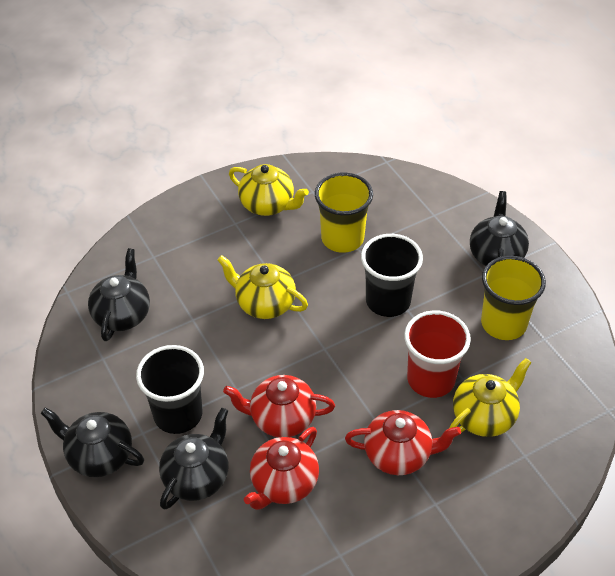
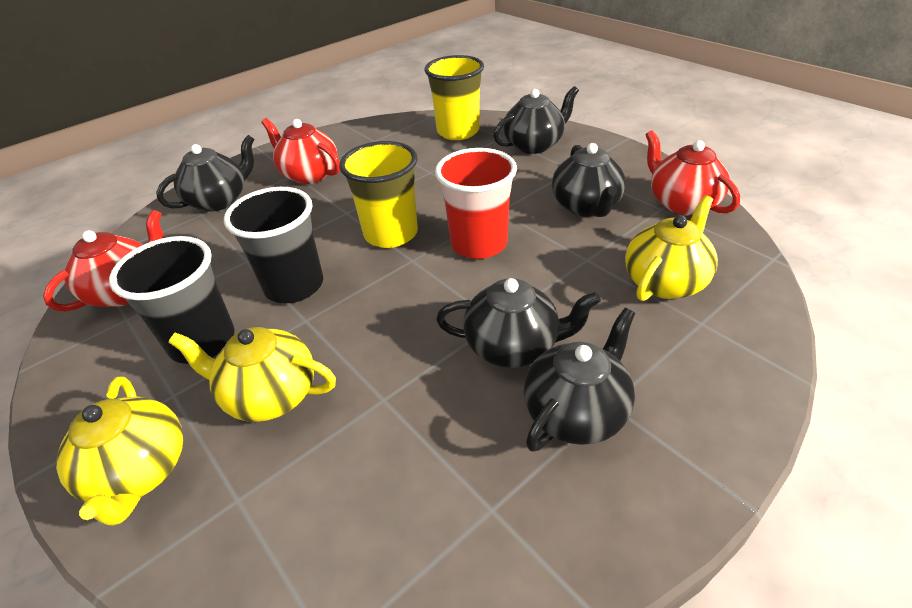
black teapot: [41,407,144,477] [88,248,150,341] [159,408,229,510] [470,191,529,266] = 4 -> [156,135,254,212] [436,278,601,368] [493,86,579,154] [524,308,635,452] [552,143,626,217] = 5

